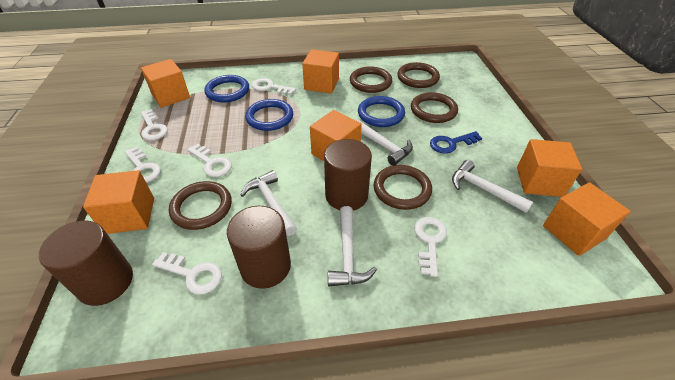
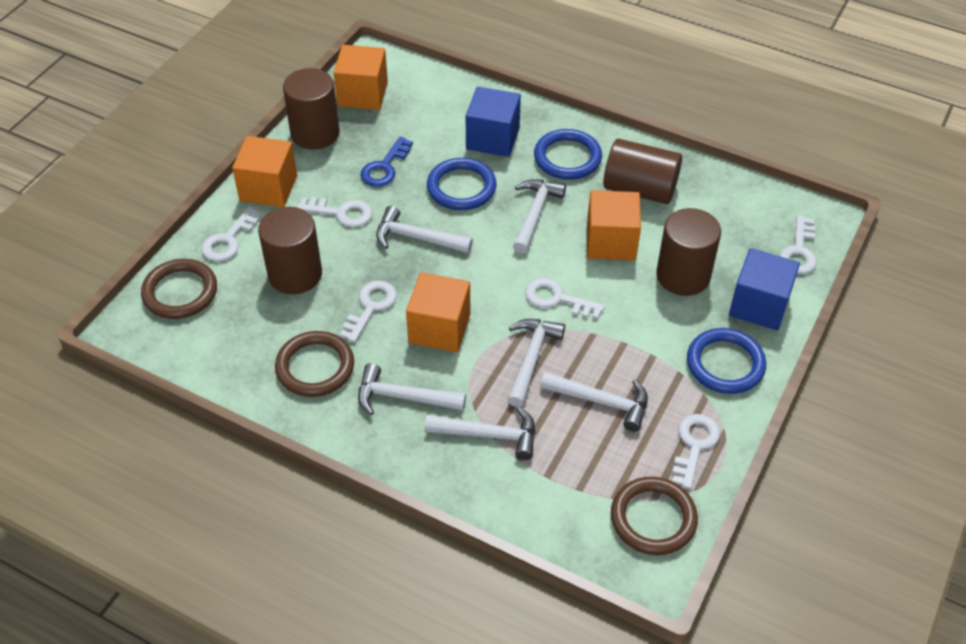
blue cube: none = 0 -> [466,87,521,157] [729,248,800,331] = 2
brown cylinder: [39,221,133,306] [227,206,291,289] [324,139,372,210] = 3 -> [258,207,322,294] [283,68,340,150] [603,139,682,204] [657,208,721,296] = 4
brown ring: [169,181,232,230] [350,66,392,93] [374,165,432,210] [397,62,440,88] [411,92,458,123] = 5 -> [141,259,217,319] [275,331,354,397] [611,477,698,555] = 3
orange cube: [83,170,154,234] [141,59,190,108] [302,49,339,94] [310,110,362,161] [517,139,582,197] [543,182,630,256] = 6 -> [232,136,297,207] [334,45,388,110] [406,272,470,352] [587,190,641,261] = 4
white hammer: [241,170,297,236] [328,206,377,286] [356,119,413,166] [452,160,533,213] = 4 -> [358,363,466,415] [376,206,473,253] [425,406,535,460] [507,319,565,407] [513,179,566,254] [540,372,648,432] = 6

